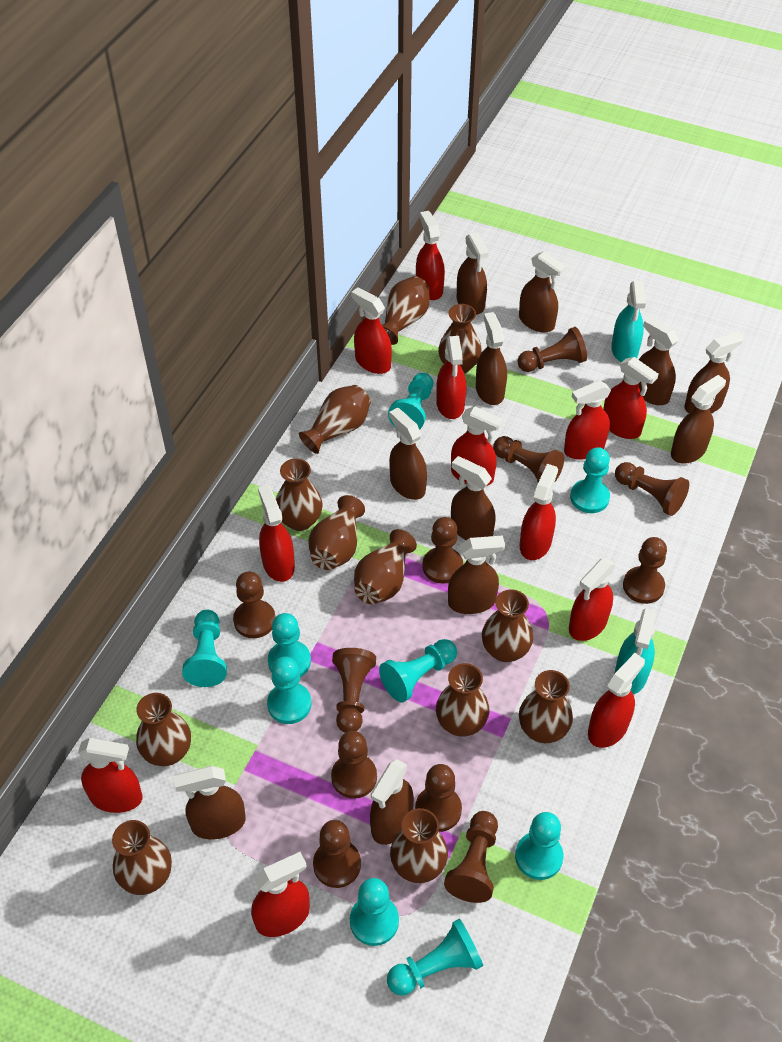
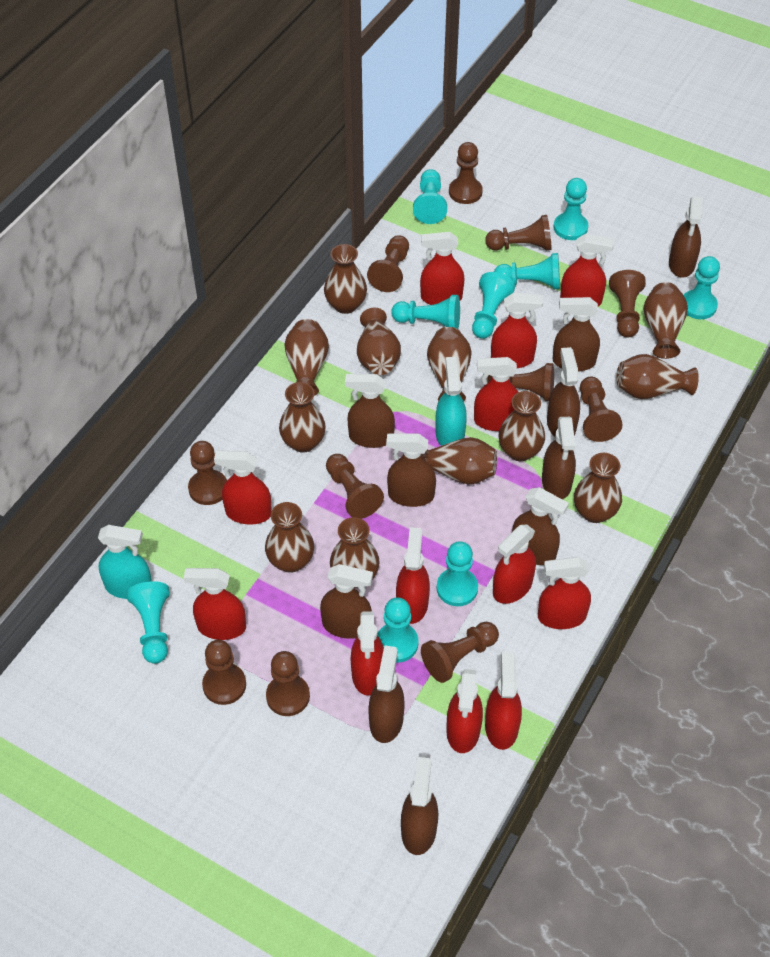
brown spray bottle: [174,766,246,839] [370,759,414,845] [389,407,427,500] [448,536,505,614] [451,456,496,540] [457,233,489,315] [476,312,507,405] [519,251,566,333] [638,317,678,405] [671,375,726,464] [684,332,743,413] = 11 -> [320,564,373,639] [345,374,395,448] [368,645,405,743] [386,433,436,507] [401,757,438,855] [512,487,569,565] [542,417,576,499] [547,347,580,437] [553,297,600,372] [669,197,703,278] = 10

